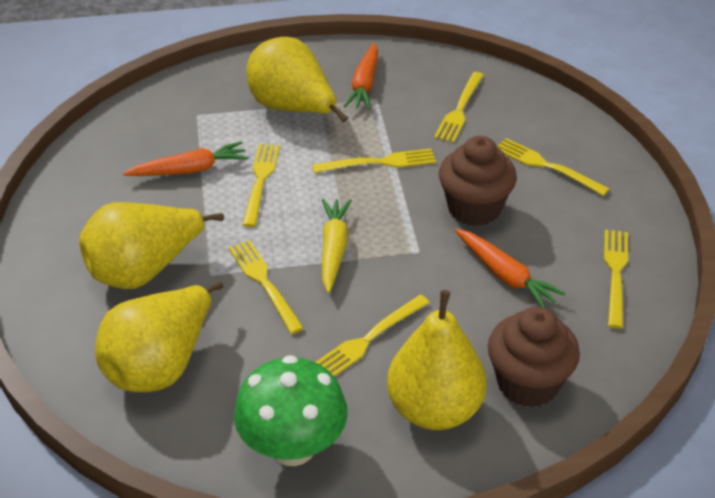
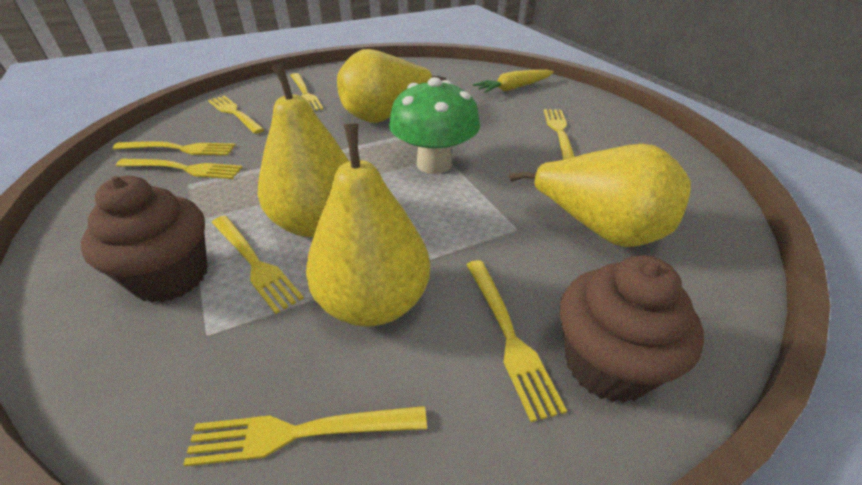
orange carrot: [123,141,248,176] [344,43,378,110] [455,229,566,308] = 3 -> none = 0
yellow fork: [228,240,304,334] [242,144,280,227] [312,148,436,173] [316,295,430,377] [434,72,484,143] [498,138,610,196] [604,230,628,329] = 7 -> [113,141,235,155] [116,159,243,179] [183,406,427,466] [208,96,265,134] [212,216,304,314] [290,73,324,111] [466,260,567,422] [544,109,575,160] = 8

